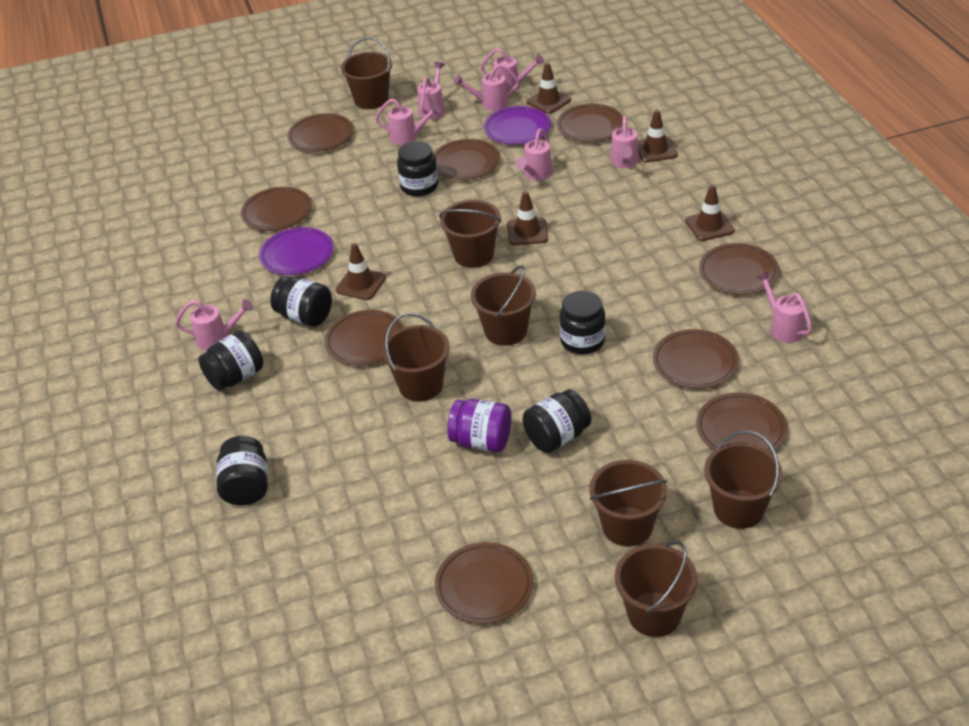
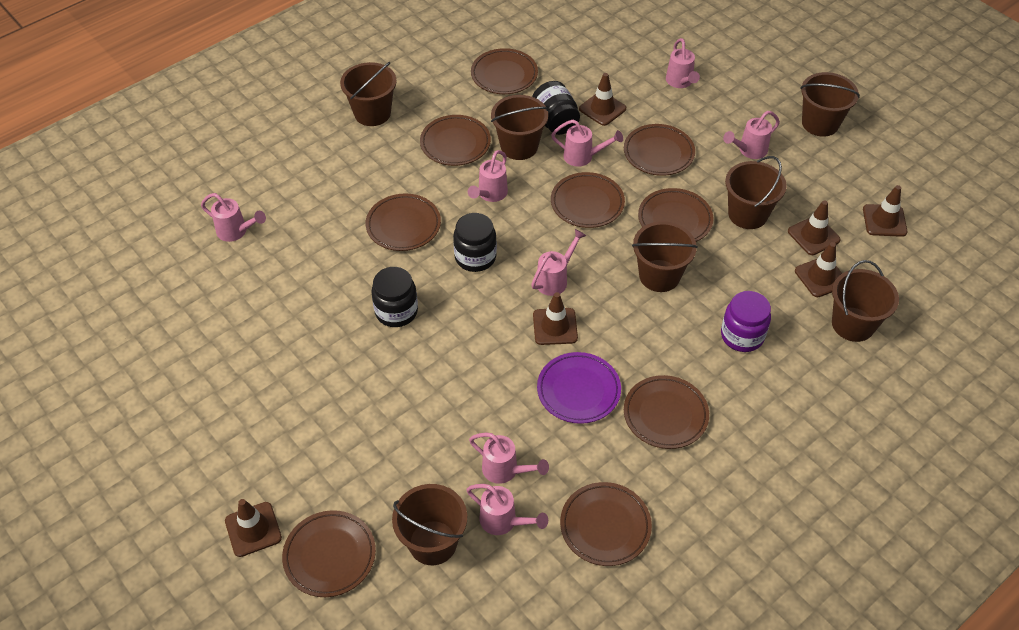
black jar: [198,331,263,391] [216,436,268,506] [270,276,332,327] [397,141,438,197] [523,389,591,453] [560,291,606,354] = 6 -> [371,267,418,327] [453,213,497,272] [532,81,580,135] = 3
brown traffic cone: [336,243,386,300] [507,191,548,245] [526,62,571,114] [638,110,678,163] [685,184,735,241] = 5 -> [225,499,282,557] [533,292,578,345] [579,73,626,126] [788,200,841,255] [795,242,842,297] [863,185,907,237] = 6
purple plate: [259,227,333,275] [484,106,551,145] = 2 -> [537,352,621,424] = 1

